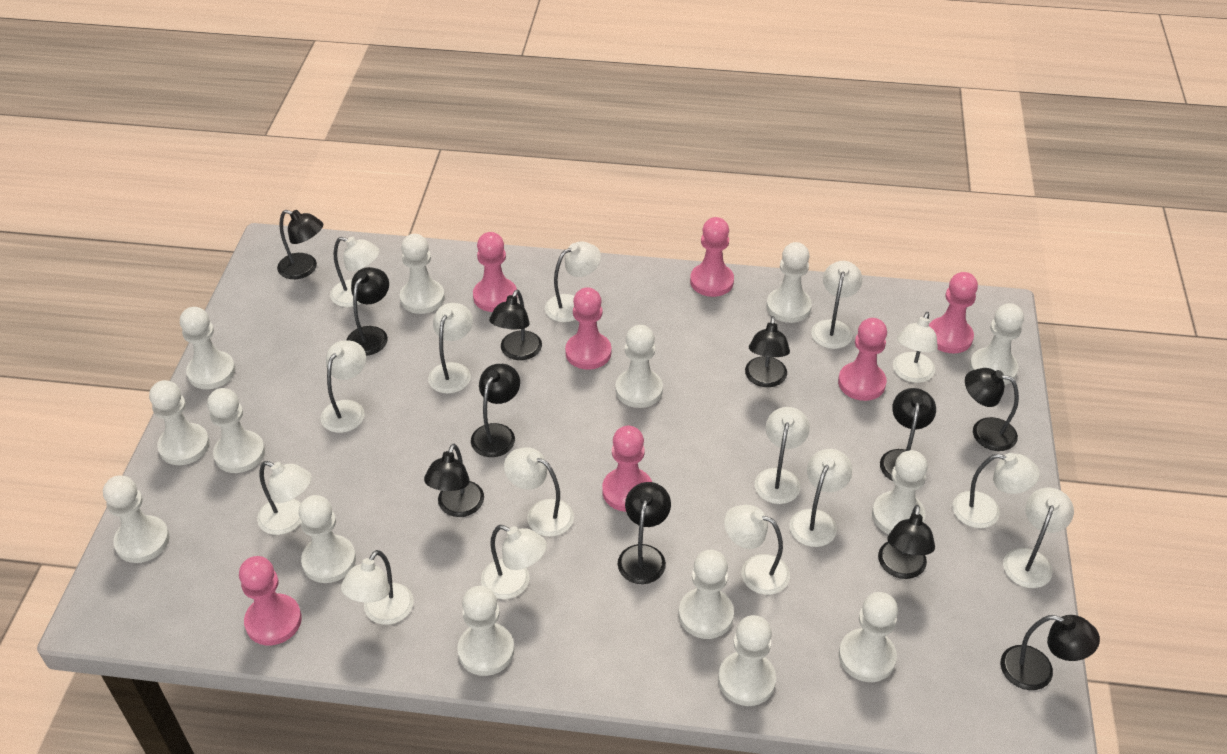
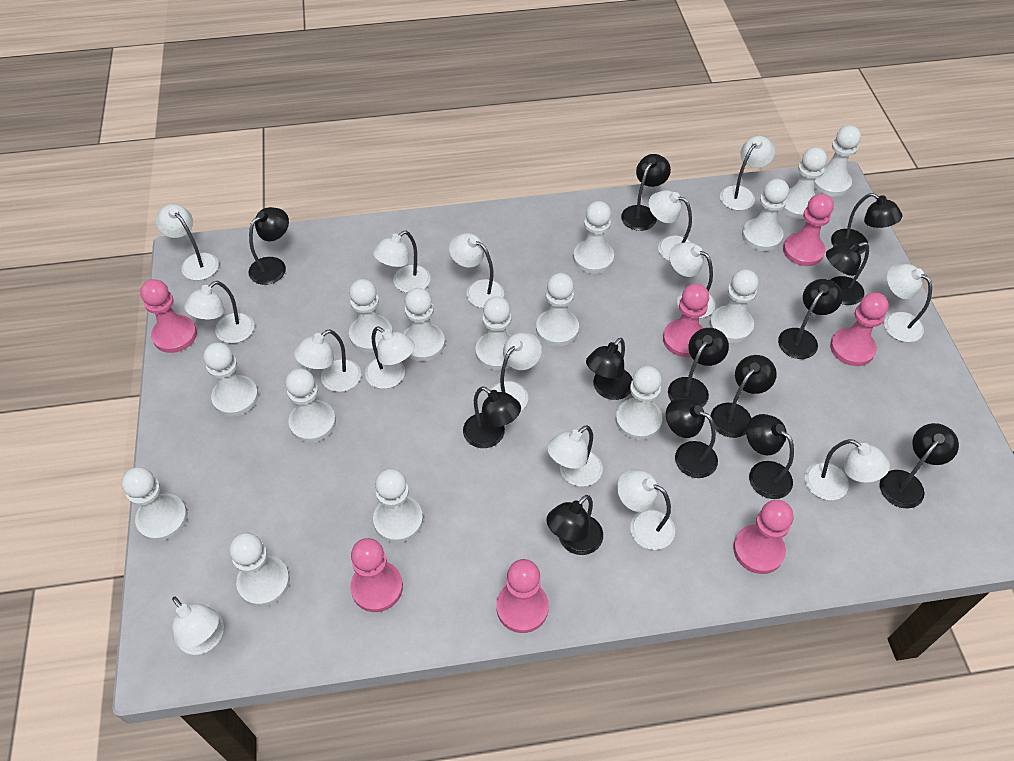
black lamp: [277,210,323,279] [346,267,389,356] [424,444,484,517] [471,364,520,457] [489,290,542,360] [618,482,671,584] [745,316,790,387] [878,505,935,579] [880,388,936,481] [965,368,1019,451] [1001,615,1100,690] = 11 -> [248,207,289,285] [463,386,521,448] [547,495,603,555] [586,338,633,400] [621,154,671,231] [666,398,718,478] [668,328,729,407] [711,355,777,438] [746,414,794,499] [778,279,843,359] [826,242,869,305] [831,193,902,254] [880,423,959,508] = 13
white pawn: [103,475,170,563] [149,380,210,465] [180,307,236,389] [207,388,265,473] [299,495,356,583] [400,234,445,314] [457,586,514,676] [616,325,663,408] [679,550,734,639] [718,615,776,706] [766,242,812,323] [839,592,898,682] [872,450,928,534] [969,303,1024,385] = 14 -> [121,467,188,541] [203,343,259,417] [229,533,290,607] [285,368,336,443] [349,279,393,352] [373,468,423,543] [403,288,445,361] [476,296,512,370] [536,273,579,346] [573,201,614,274] [616,366,662,440] [710,269,759,343] [742,179,789,251] [782,147,827,219] [814,125,861,197] = 15

